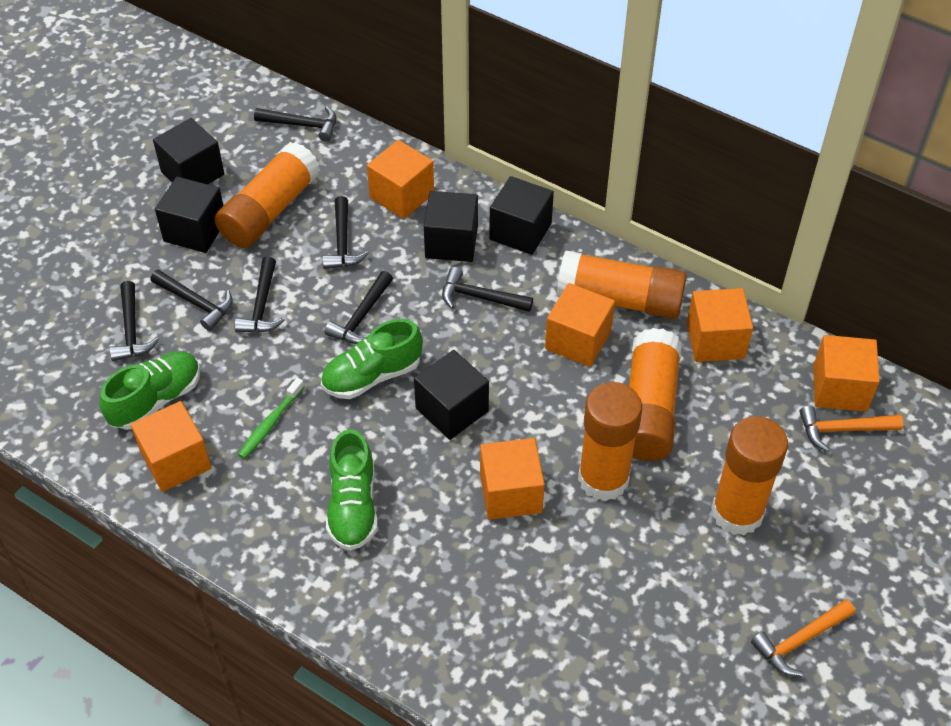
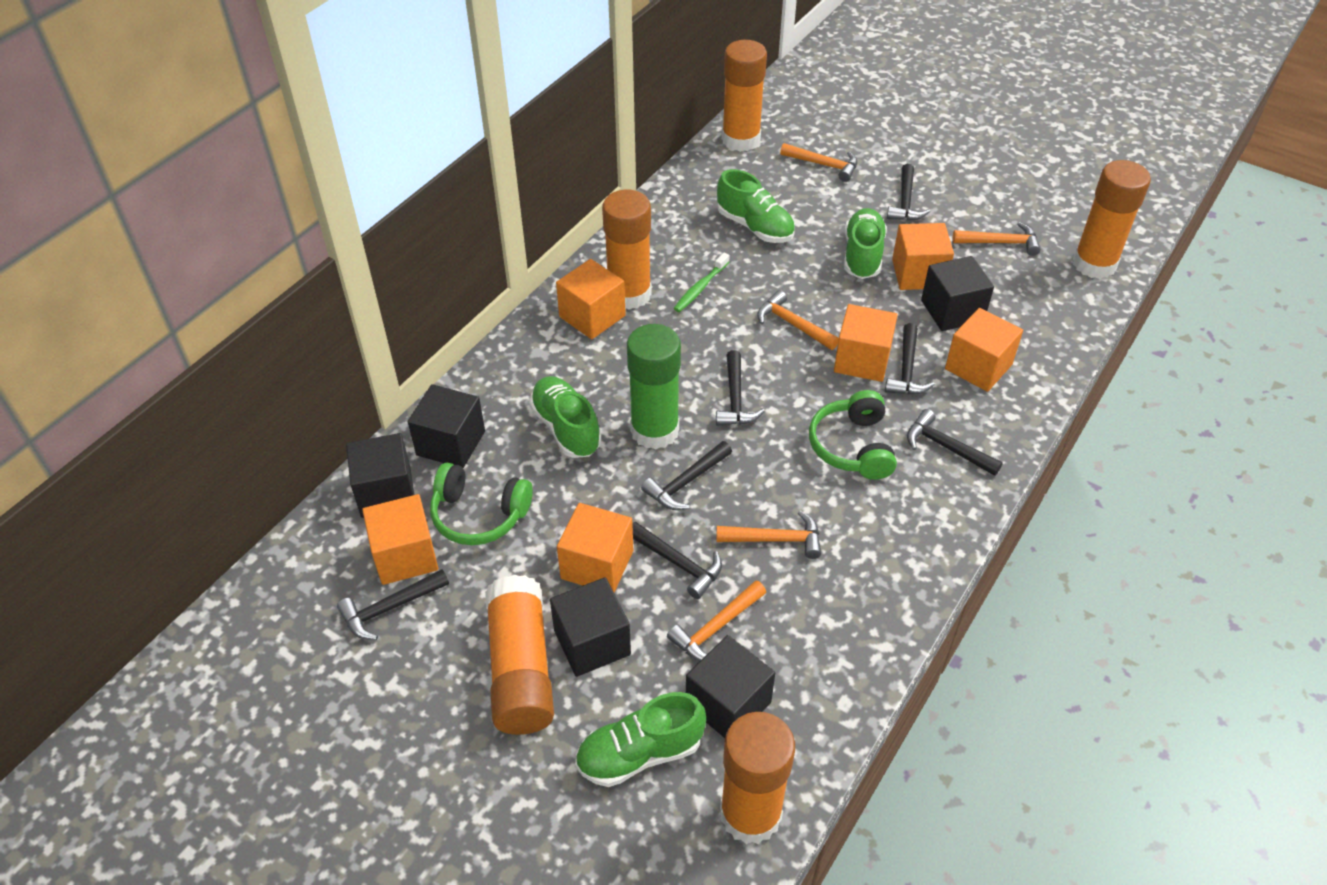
green glue stick: none = 0 -> [627,324,681,450] = 1
green headphones: none = 0 -> [430,463,533,545] [809,390,897,480] = 2
green shoe: [100,351,201,430] [321,319,423,399] [326,429,378,551] = 3 -> [529,376,601,458] [575,692,706,787] [717,169,795,243] [844,208,887,279] = 4
orange hammer: [751,599,855,676] [800,406,903,452] = 2 -> [667,580,766,661] [716,511,821,559] [757,290,839,350] [780,143,857,182] [953,222,1041,256] = 5

